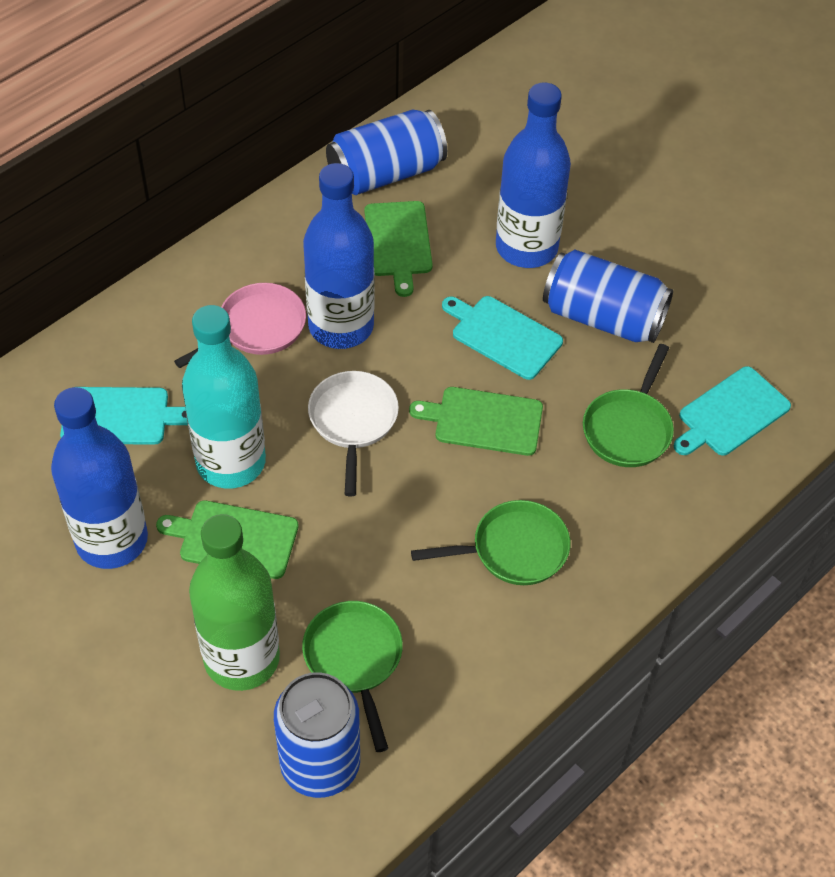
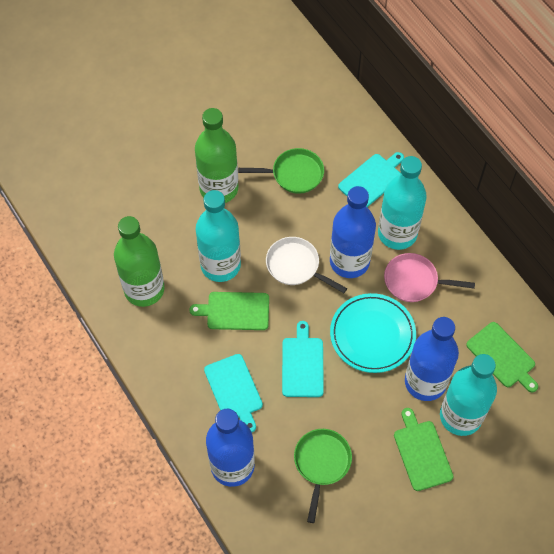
blue can: [274,672,360,798] [326,109,447,195] [543,250,673,343] = 3 -> none = 0
green bottle: [189,514,280,691] = 1 -> [114,216,165,307] [195,108,238,203] = 2
green pan: [302,601,403,752] [411,500,570,585] [583,344,674,467] = 3 -> [238,148,324,194] [294,429,352,523] = 2
turquoise bottle: [182,305,266,489] = 1 -> [196,190,241,282] [378,156,427,250] [440,354,497,436] = 3
turquoise plate: none = 0 -> [330,293,416,373] = 1

